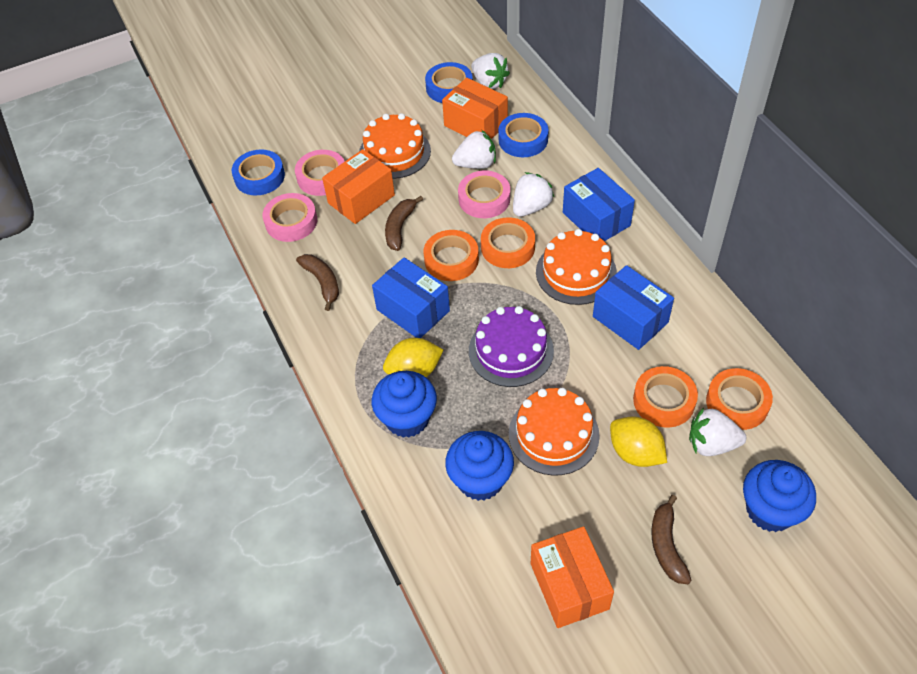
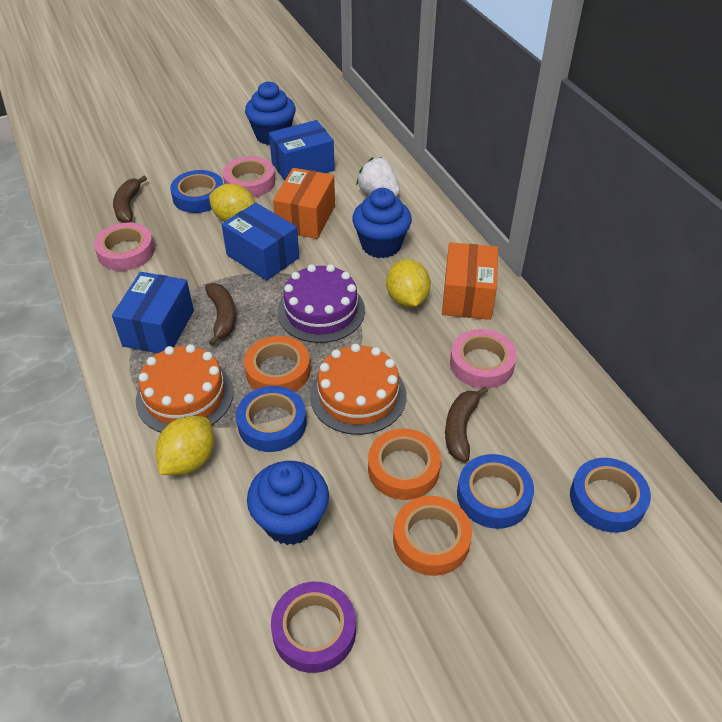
blue tape: [232,149,285,196] [425,62,473,103] [498,113,549,157] = 3 -> [170,170,223,213] [236,386,307,452] [457,454,534,529] [570,458,651,533] = 4
orange box: [322,149,395,224] [442,78,508,139] [531,526,614,628] = 3 -> [273,168,335,239] [442,242,498,320] = 2
orange cake: [359,113,431,179] [509,388,600,476] [536,229,617,305] = 3 -> [136,344,234,433] [310,343,407,435] = 2
orange tape: [424,230,479,281] [481,217,535,268] [633,366,698,428] [706,368,773,430] = 4 -> [244,336,310,392] [368,429,441,500] [393,496,472,576] = 3
purple tape: none = 0 -> [271,582,356,673] = 1
white strawberry: [452,130,496,169] [471,53,510,89] [513,172,554,217] [689,408,746,456] = 4 -> [356,157,400,197] = 1
yellow lemon: [383,338,443,377] [610,416,667,467] = 2 -> [156,416,214,475] [209,183,256,222] [386,259,431,307] = 3

